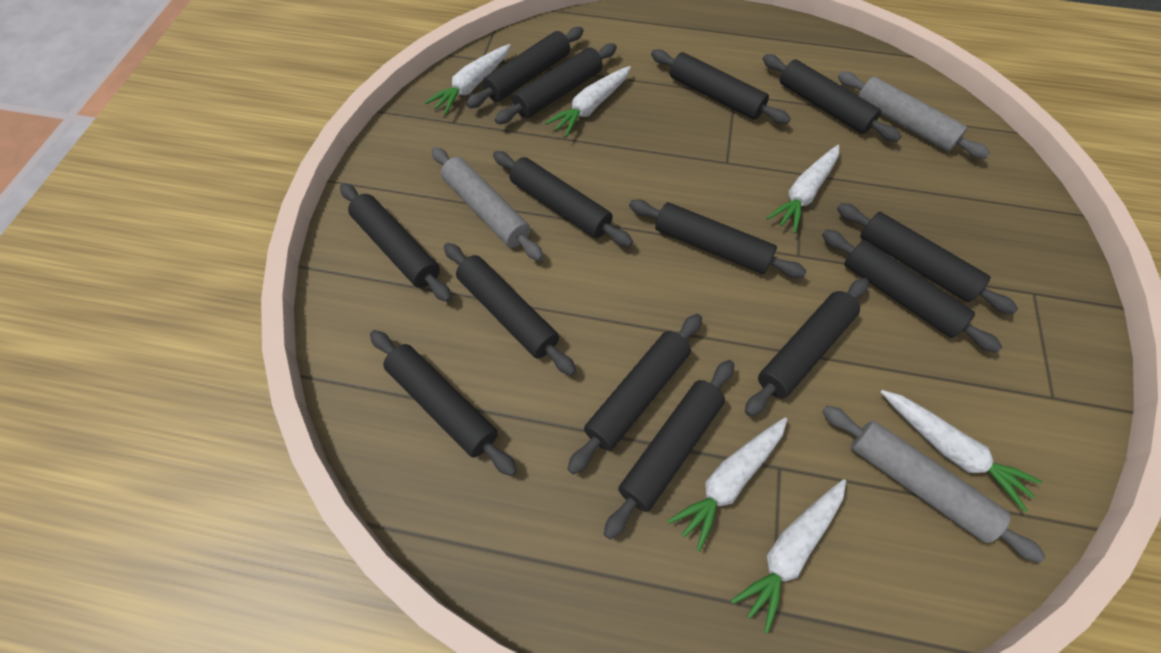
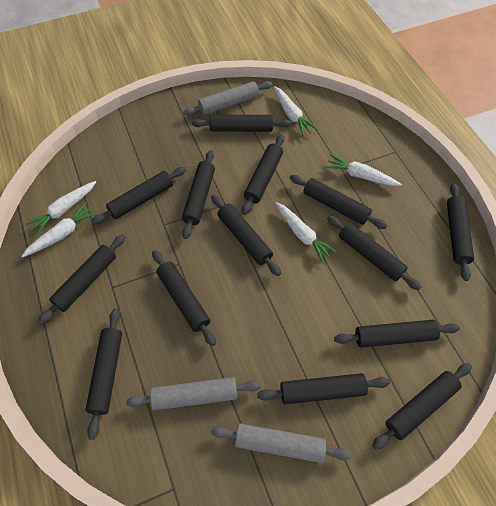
white carrot: [425,44,511,115] [545,66,631,137] [667,417,787,551] [731,479,846,634] [767,145,840,233] [880,390,1042,512] = 6 -> [21,202,97,258] [26,181,96,236] [274,86,317,136] [275,202,337,263] [325,154,402,186] = 5

